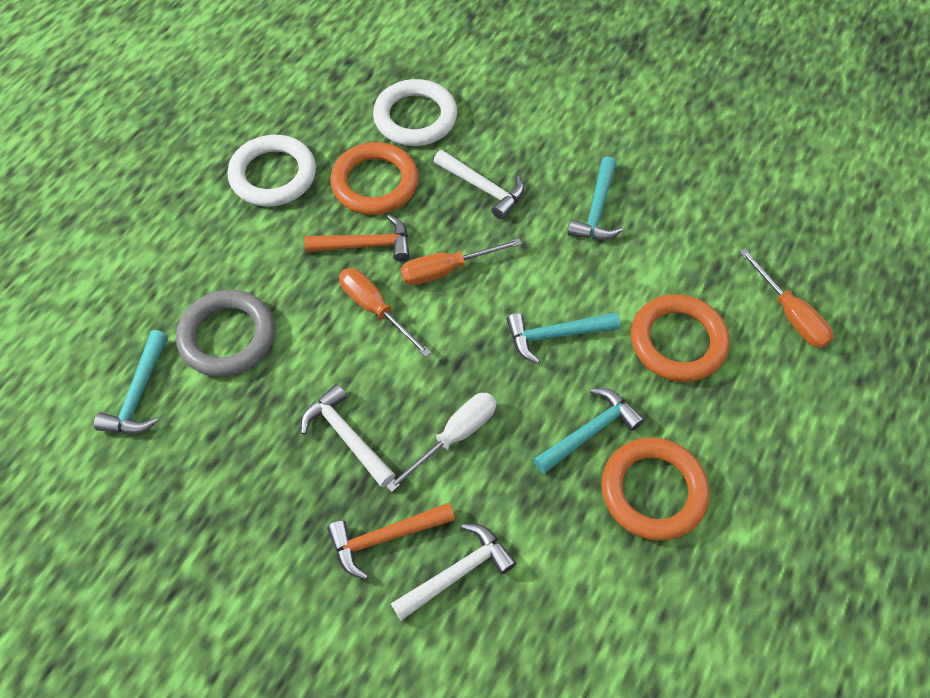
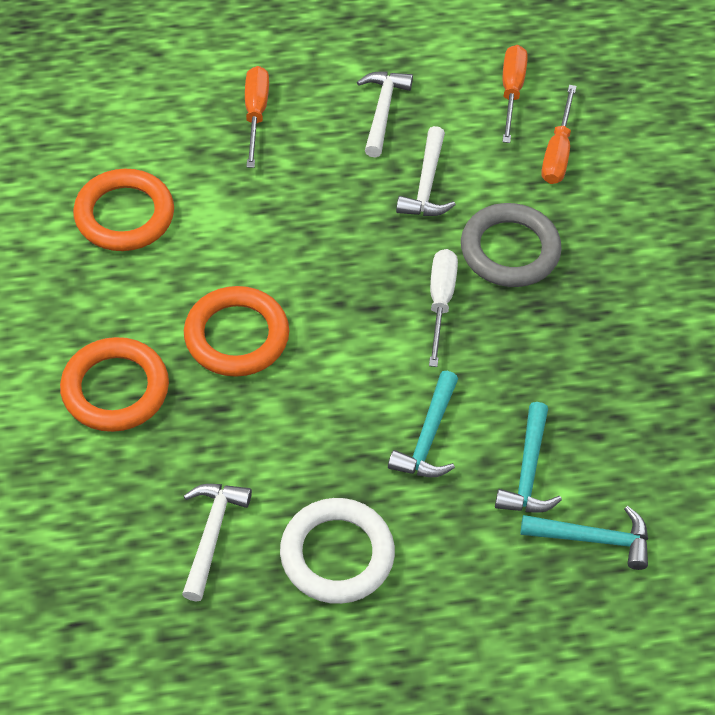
orange hammer: [304,215,410,262] [327,503,455,580] = 2 -> none = 0
turquoise hammer: [94,330,168,434] [506,312,620,364] [533,388,645,474] [568,156,623,240] = 4 -> [388,371,458,477] [495,402,562,513] [521,506,648,570] = 3
white ring: [228,135,316,207] [373,79,457,146] = 2 -> [280,498,395,604] = 1

